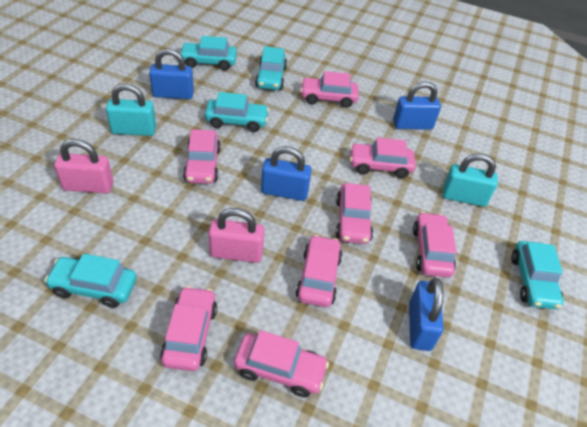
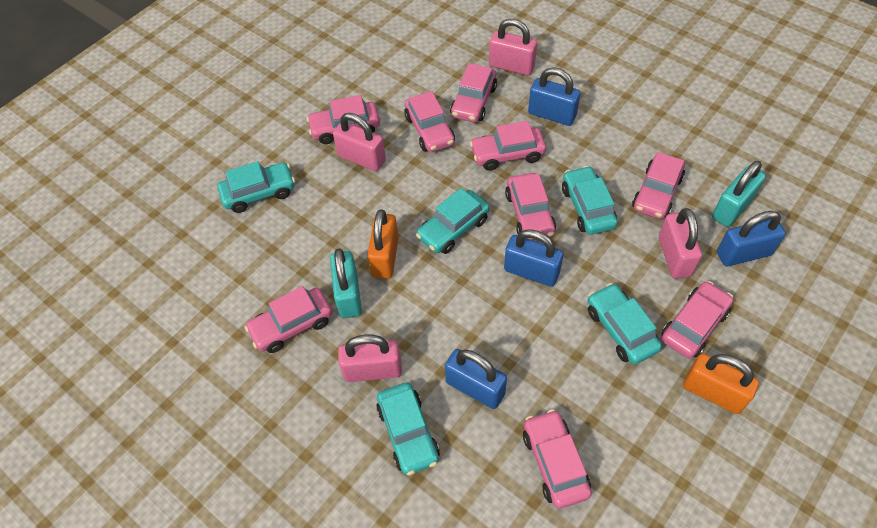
orange padlock: none = 0 -> [367,209,399,279] [683,353,759,414] = 2
pink car: [160,286,217,371] [183,129,221,184] [234,330,329,397] [295,235,342,307] [300,71,359,108] [336,183,373,244] [350,137,416,178] [413,212,457,278] = 8 -> [245,286,332,353] [307,95,380,144] [404,91,455,152] [450,63,497,122] [470,121,546,171] [505,173,556,240] [523,409,592,508] [632,152,685,219] [661,281,733,358] = 9
pink padlock: [54,139,114,193] [209,208,264,263] = 2 -> [333,113,386,171] [338,335,402,382] [489,19,537,75] [659,208,702,279] = 4

